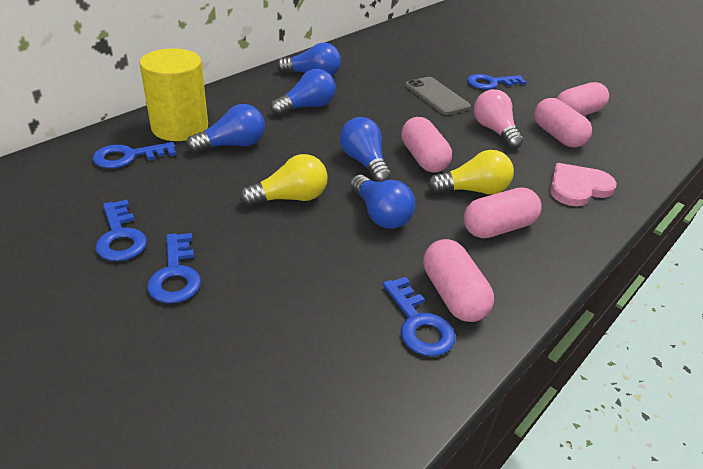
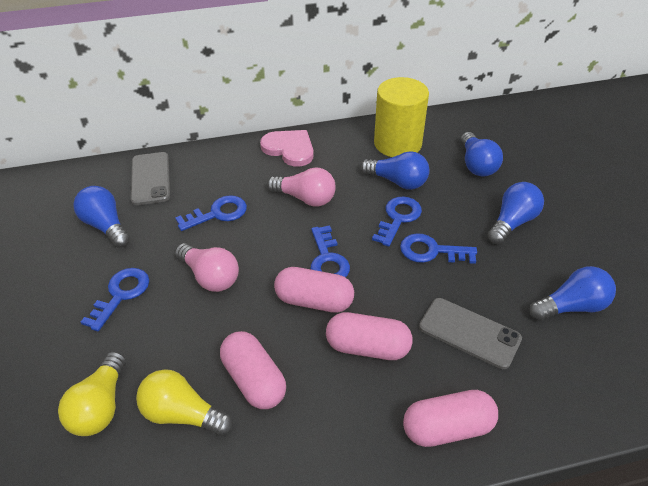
grey phone: [405,77,471,115] = 1 -> [131,152,170,205] [419,298,522,369] = 2
pink capsule: [401,117,452,172] [423,239,494,322] [463,187,542,238] [534,98,592,147] [556,82,609,116] = 5 -> [220,331,286,409] [274,267,354,313] [326,312,413,360] [403,390,498,447] = 4
pink light bulb: [474,89,523,149] = 1 -> [175,243,239,292] [267,167,336,207] = 2

